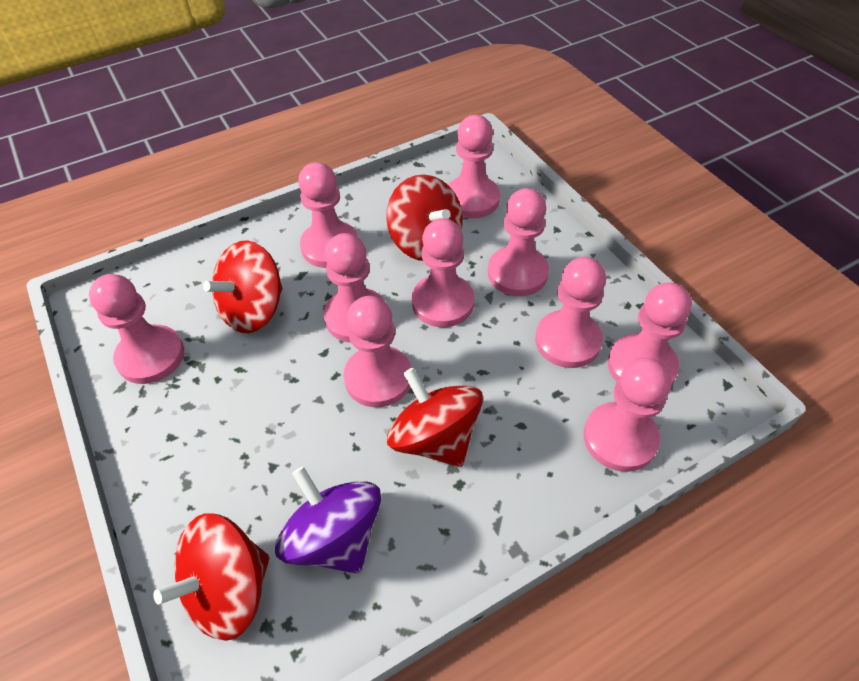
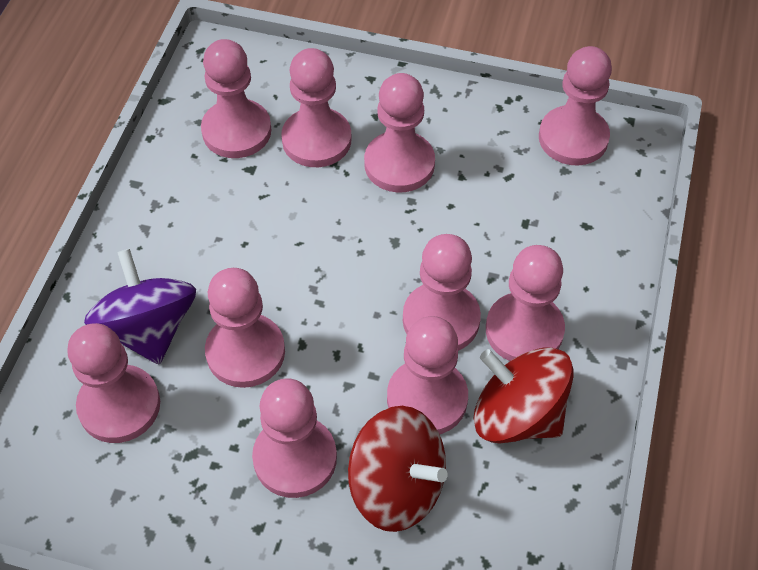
red spinning top: [153,513,270,641] [203,240,283,333] [386,175,463,261] [387,368,483,467] = 4 -> [348,406,448,532] [474,347,573,444] = 2

